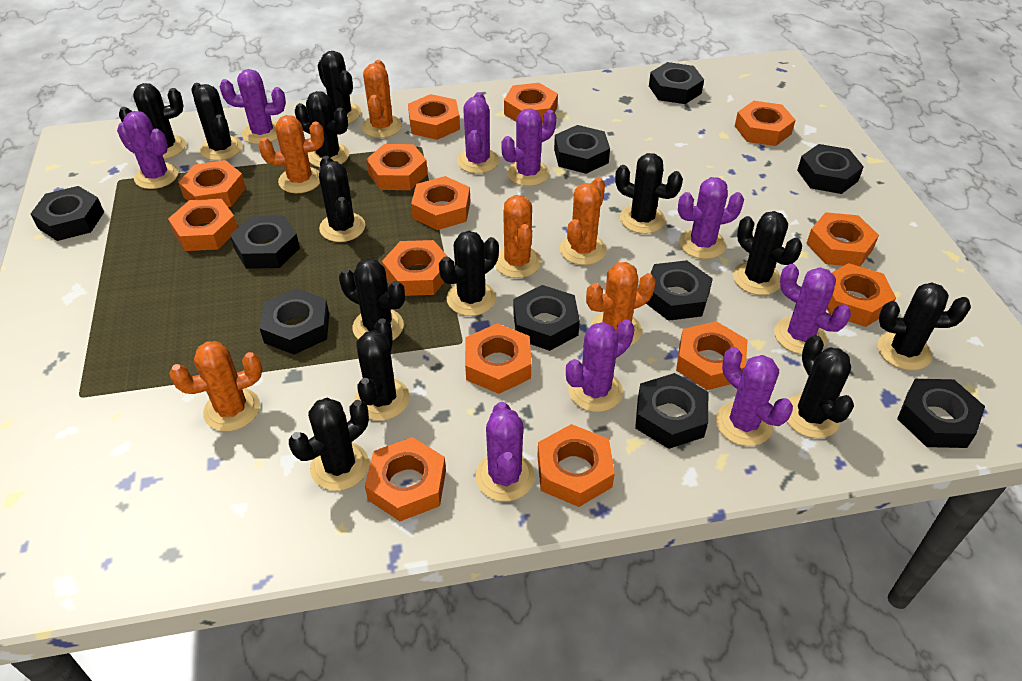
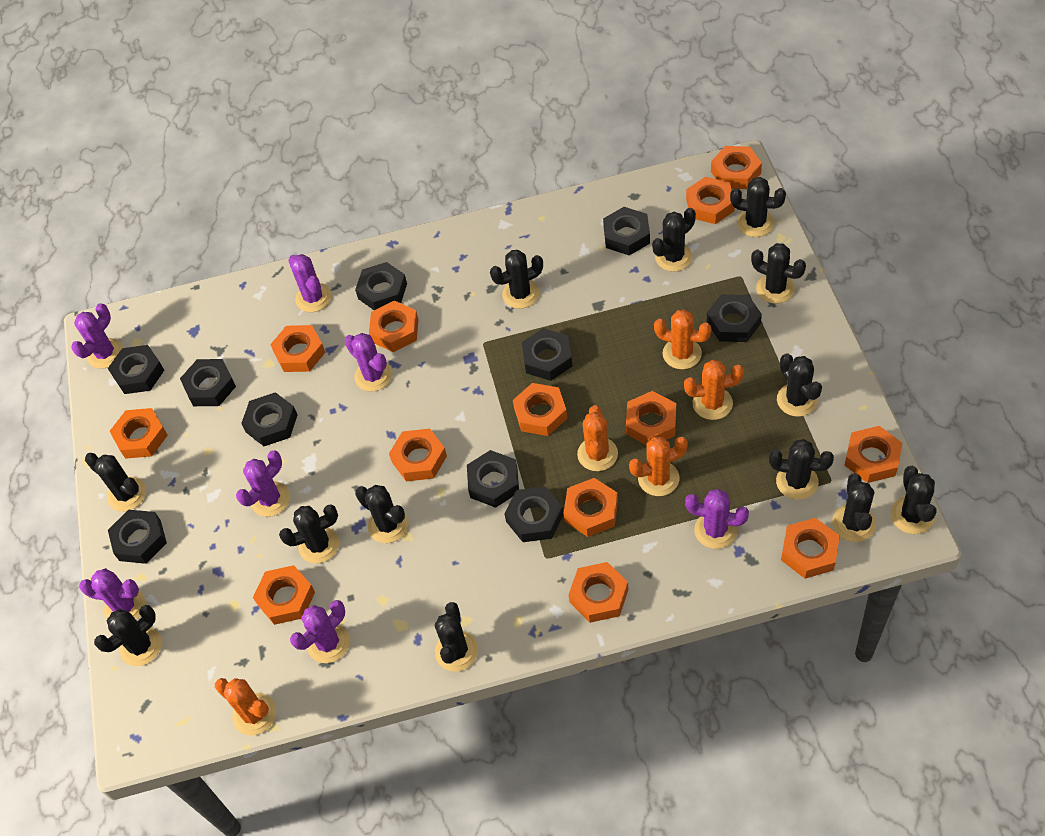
orange cactus: [169,341,262,432] [259,115,324,193] [362,60,402,138] [495,195,541,278] [560,177,607,265] [586,262,656,346] = 6 -> [215,678,276,736] [577,405,618,471] [629,437,688,496] [654,309,712,369] [684,360,744,420] = 5
orange nut: [168,199,238,251] [178,160,246,207] [365,437,446,521] [366,144,428,190] [382,240,448,296] [408,94,460,140] [411,176,470,230] [465,323,531,394] [504,83,558,124] [537,424,615,507] [676,321,748,390] [735,101,795,146] [806,212,879,266] [827,263,896,327] = 14 -> [110,408,168,459] [253,565,315,625] [270,325,326,372] [369,300,419,352] [389,428,447,481] [513,383,568,436] [563,478,618,537] [568,562,629,623] [626,391,676,445] [686,177,735,224] [711,146,762,189] [781,518,840,579] [844,426,902,483] = 13
purple cactus: [117,111,178,189] [220,69,286,144] [457,92,499,174] [475,402,535,502] [501,108,556,186] [566,319,635,412] [678,177,744,259] [716,347,793,446] [774,264,851,354] = 9 -> [71,303,123,369] [79,568,145,620] [236,451,290,517] [288,254,332,312] [290,600,350,663] [345,333,392,391] [685,489,749,549] = 7

